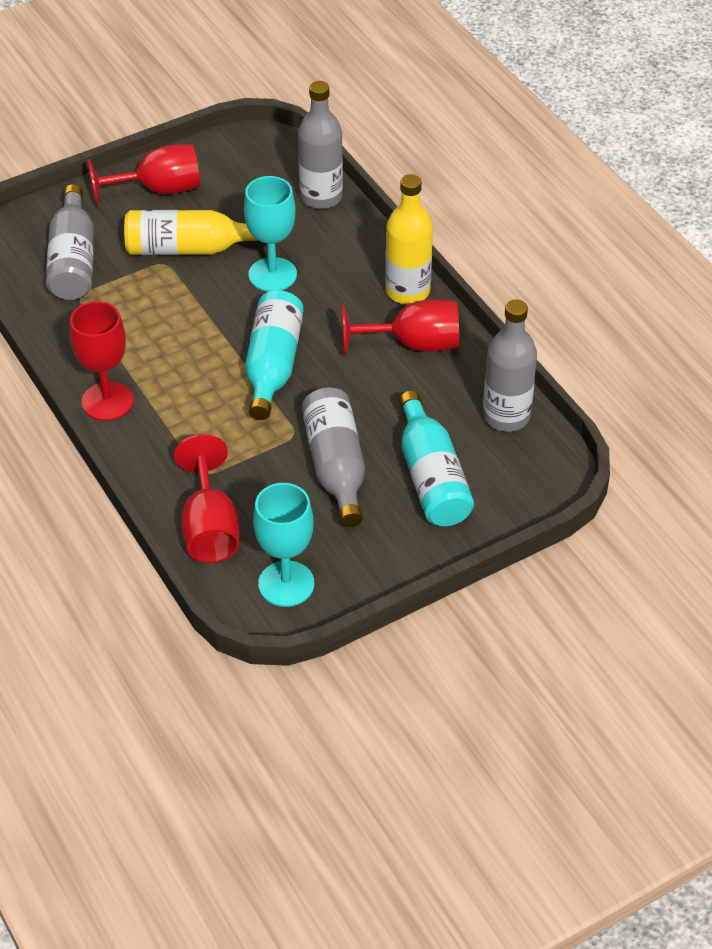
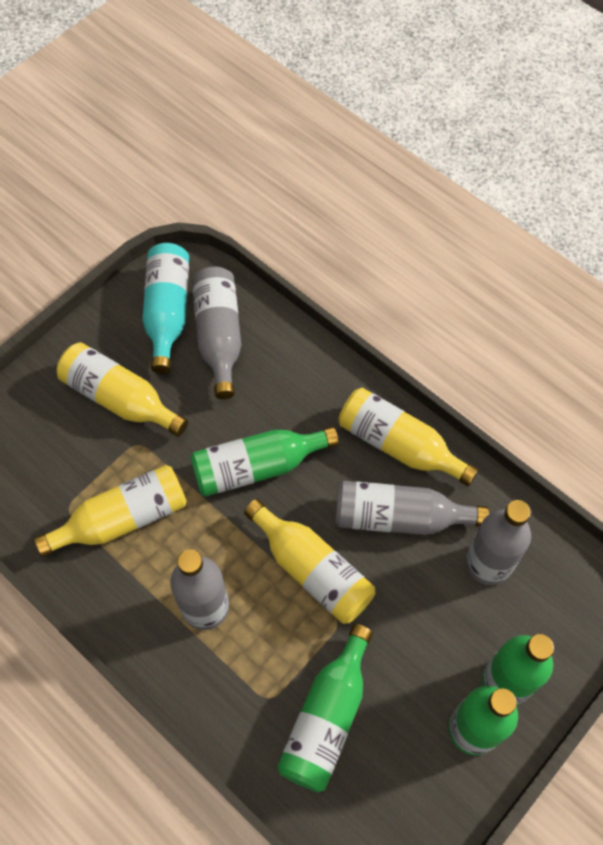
green bottle: none = 0 -> [190,426,339,497] [277,624,373,792] [449,685,518,755] [482,634,554,706] = 4
red goblet: [70,301,134,421] [87,144,200,206] [174,434,239,563] [341,299,459,355] = 4 -> none = 0
turquoise bottle: [245,290,304,420] [399,391,474,526] = 2 -> [142,243,189,374] = 1
turquoise goblet: [244,176,297,292] [253,483,314,607] = 2 -> none = 0
yellow bottle: [124,210,260,255] [385,174,433,304] = 2 -> [34,465,187,557] [57,342,188,437] [244,499,375,624] [338,388,479,487] = 4

